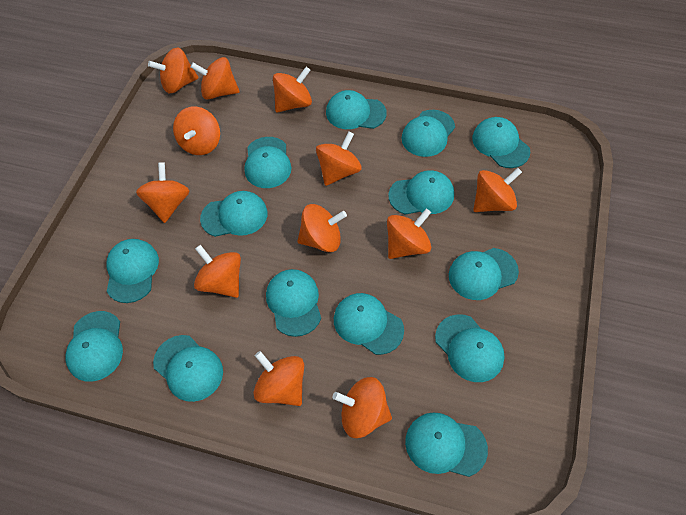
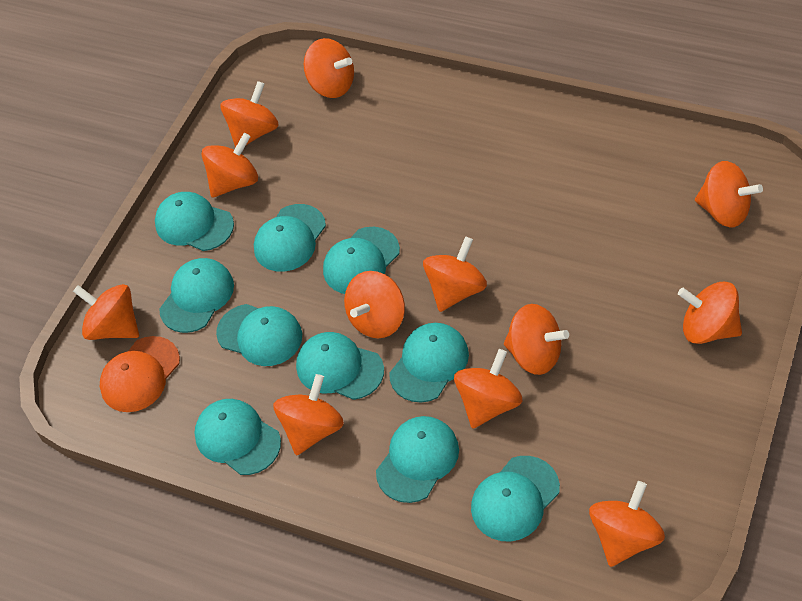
orange cap: none = 0 -> [100,336,180,412] = 1
turquoise cap: [65,311,123,382] [106,239,159,303] [153,335,223,402] [200,191,267,237] [245,137,292,188] [266,269,321,337] [326,90,387,129] [334,293,404,355] [388,170,454,215] [401,110,455,157] [405,412,488,477] [435,314,505,382] [449,248,519,300] [472,117,530,168] = 14 -> [155,192,234,251] [159,258,234,333] [194,399,281,475] [216,304,302,366] [254,204,326,272] [296,332,384,400] [323,227,400,294] [376,416,459,503] [389,323,469,403] [471,456,560,542] = 10

